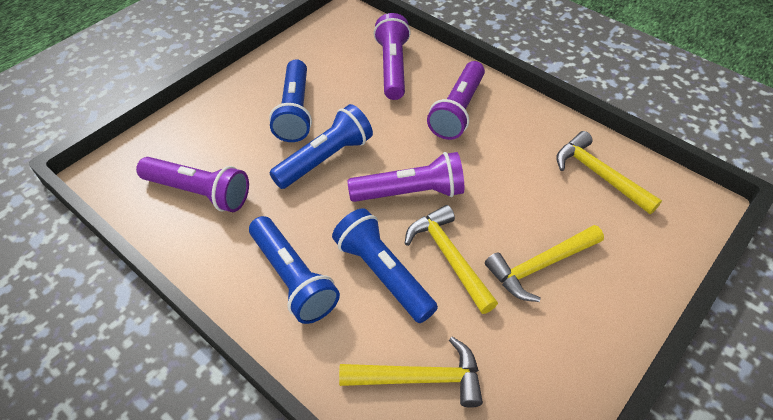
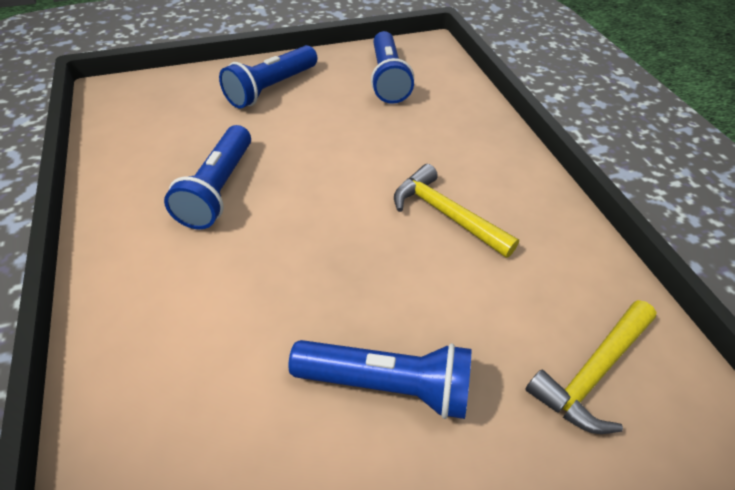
purple flashlight: [136,157,249,212] [347,152,464,202] [374,13,411,100] [427,61,485,140] = 4 -> none = 0
yellow hammer: [339,337,483,408] [404,205,498,314] [485,225,604,302] [556,131,662,214] = 4 -> [394,164,519,258] [525,300,657,434] = 2

